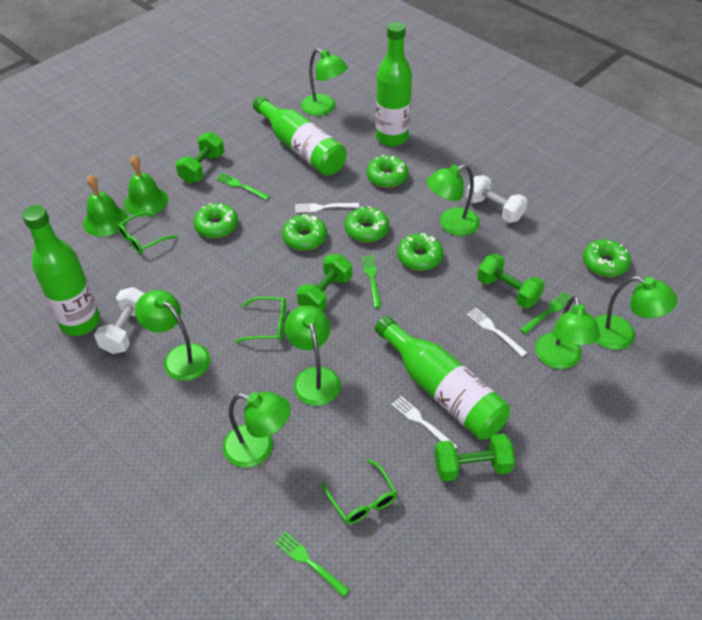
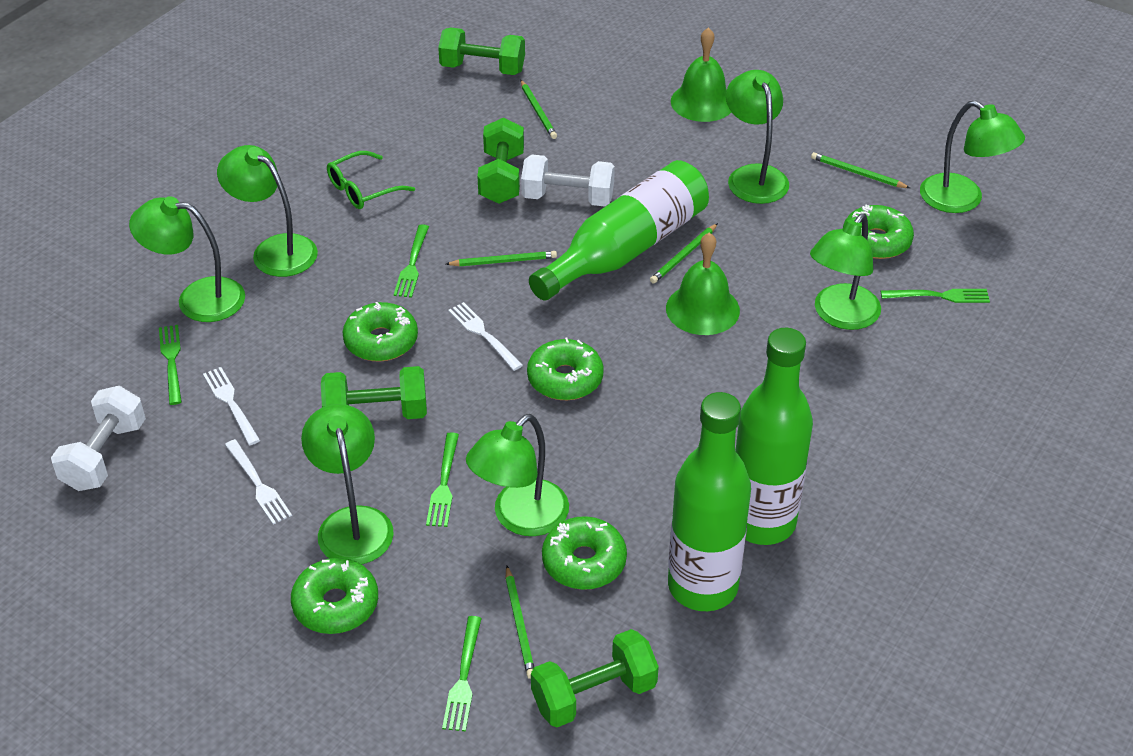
green bottle: [22,205,100,336] [253,96,347,176] [375,316,510,440] [376,22,412,146] = 4 -> [529,160,709,301] [668,392,751,611] [735,328,813,545] = 3
green donut: [193,203,238,238] [282,214,327,251] [345,206,389,243] [366,155,408,188] [397,233,443,271] [583,239,631,277] = 6 -> [291,558,378,634] [342,302,418,361] [527,338,604,400] [542,516,627,590] [843,204,914,259] = 5
green fork: [216,173,270,200] [275,532,350,597] [362,255,382,308] [520,292,571,334] = 4 -> [159,325,182,405] [394,224,429,298] [426,432,459,527] [442,616,482,731] [881,289,990,303] = 5
green glasses: [117,212,177,254] [235,296,286,343] [322,459,397,524] = 3 -> [327,151,415,209] = 1
green pencil: none = 0 -> [446,251,557,266] [506,566,534,679] [521,80,557,139] [650,223,718,284] [811,152,910,188] = 5

